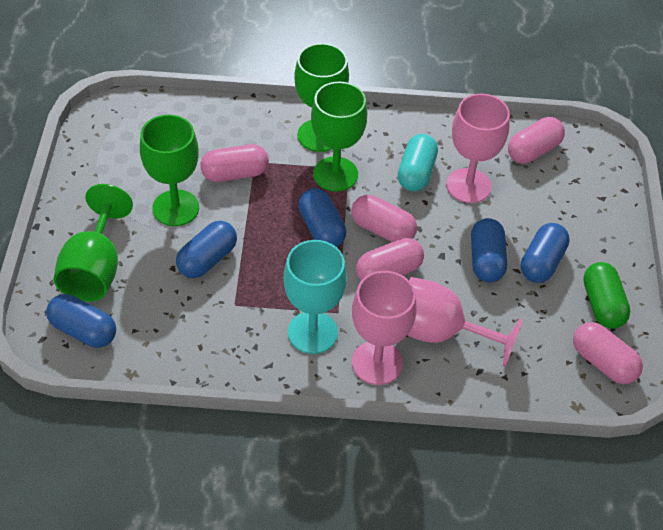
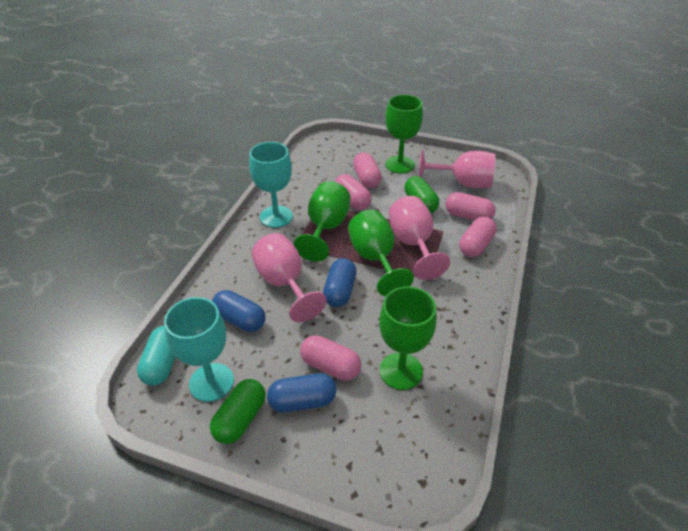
blue capsule: [46,294,116,348] [176,221,237,278] [298,188,346,247] [471,218,507,282] [521,223,570,283] = 5 -> [212,290,266,332] [267,373,336,413] [323,258,357,307] = 3
green capsule: [583,262,630,329] = 1 -> [210,379,266,444] [404,176,439,213] = 2
turquoise goblet: [283,240,347,354] = 1 -> [164,297,234,402] [249,142,293,228] = 2

